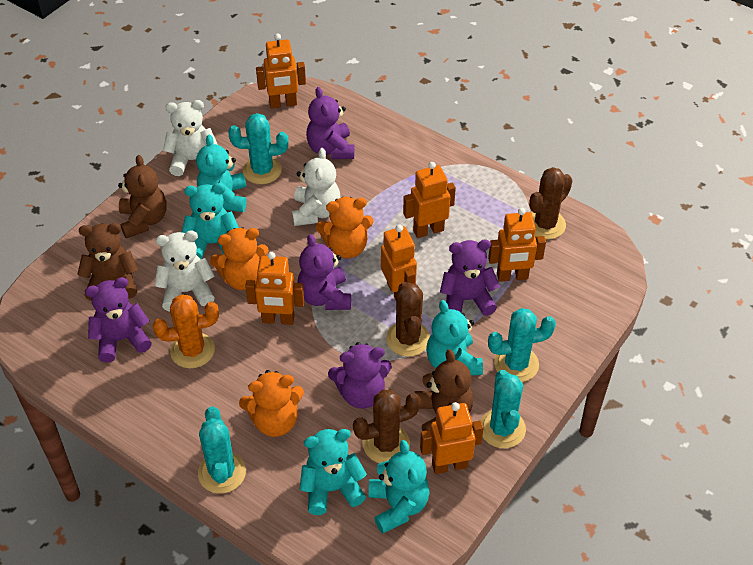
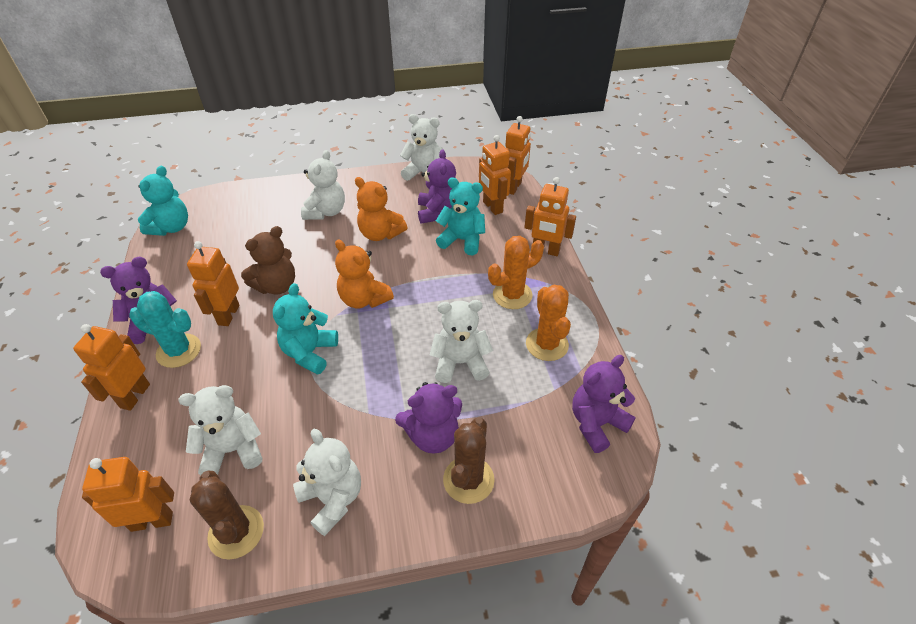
brown cactus: [353,390,421,463] [386,282,430,356] [529,167,572,240] = 3 -> [190,471,264,560] [443,417,495,504] = 2
brown teddy bear: [77,223,138,301] [118,155,167,238] [415,349,473,431] = 3 -> [241,226,295,294] = 1
orange cactus: [153,294,219,368] = 1 -> [488,236,544,309] [526,285,571,361] = 2
orange teddy bear: [210,228,269,290] [239,370,304,437] [316,197,374,259] = 3 -> [335,239,394,308] [355,177,408,241] = 2
purple teddy bear: [85,277,152,363] [297,234,351,310] [306,87,355,159] [328,342,392,409] [440,239,500,316] = 5 -> [100,257,177,344] [395,382,462,454] [418,149,456,224] [572,355,636,453] = 4
turquoise cactus: [198,406,246,494] [228,113,288,184] [481,370,526,448] [488,308,556,382] = 4 -> [129,291,201,368] = 1
turquoise teddy bear: [182,183,239,259] [196,134,247,212] [300,429,367,515] [369,440,430,534] [426,300,483,376] = 5 -> [138,166,188,236] [273,283,338,375] [436,177,485,255] = 3
white teddy bear: [154,231,215,311] [163,100,218,176] [292,148,340,226] = 3 -> [179,385,263,475] [293,429,361,536] [301,150,345,220] [400,114,442,181] [430,300,493,383] = 5

